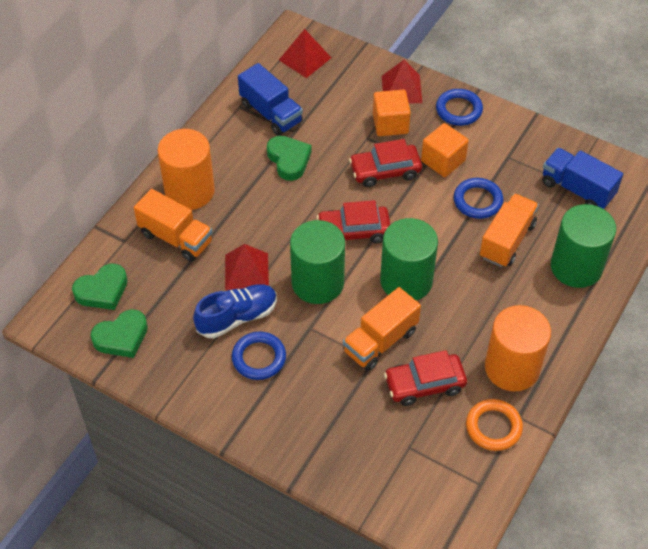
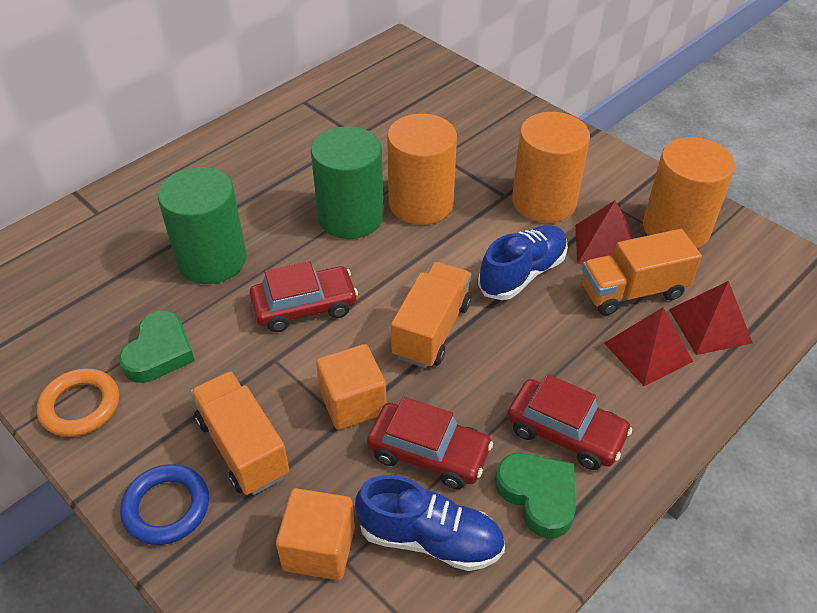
blue ring: [232,332,286,380] [436,89,483,126] [454,178,503,219] = 3 -> [120,464,209,545] = 1
blue shoe: [193,284,277,338] = 1 -> [355,475,505,571] [478,225,568,300] = 2
blue truck: [238,63,303,136] [542,148,623,209] = 2 -> none = 0
green cylinder: [290,220,345,304] [380,218,438,301] [551,204,616,288] = 3 -> [158,167,247,284] [311,126,384,239] = 2
green heart: [72,264,128,310] [91,309,148,358] [267,136,312,181] = 3 -> [119,310,195,383] [495,453,576,538] = 2
orange cylinder: [157,129,215,210] [485,305,551,391] = 2 -> [387,114,457,225] [512,112,590,223] [643,137,735,249] = 3

